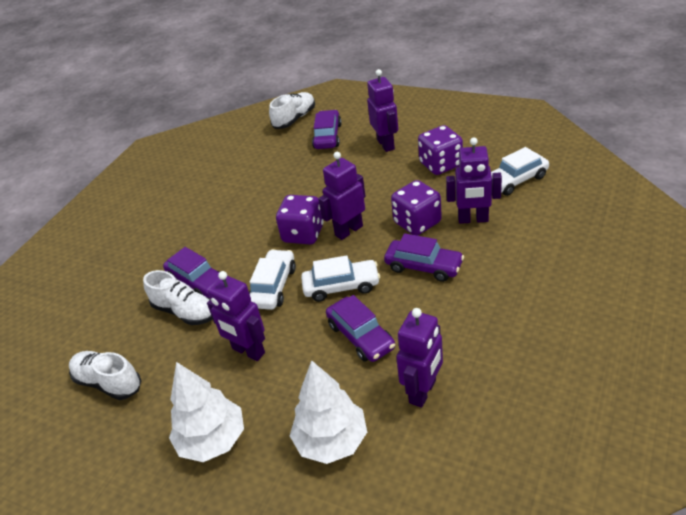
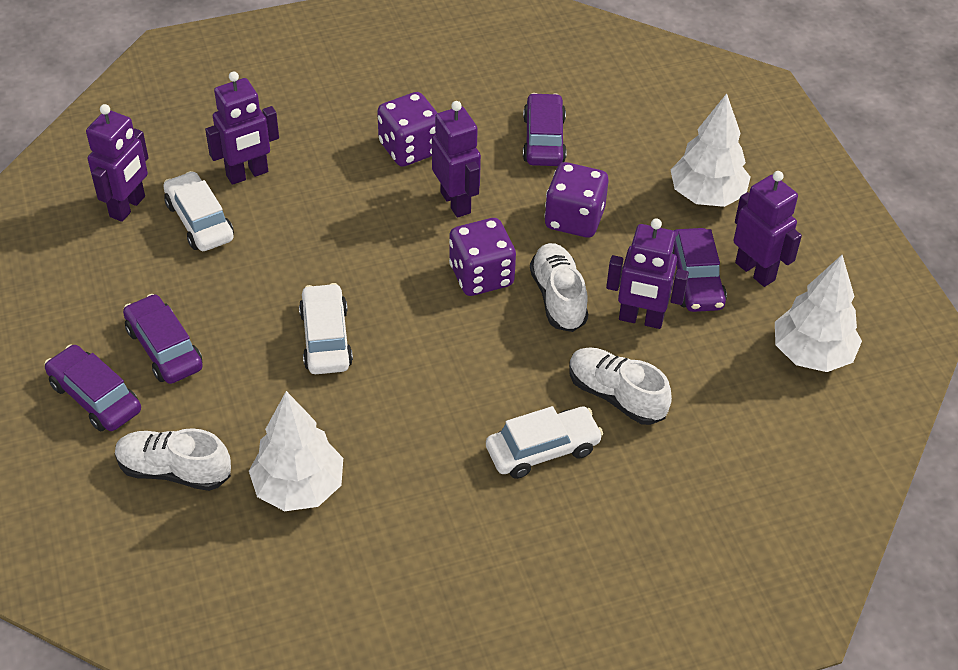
white tree: [169,362,244,462] [290,360,367,464] = 2 -> [249,391,343,511] [671,93,750,207] [775,255,862,372] = 3

